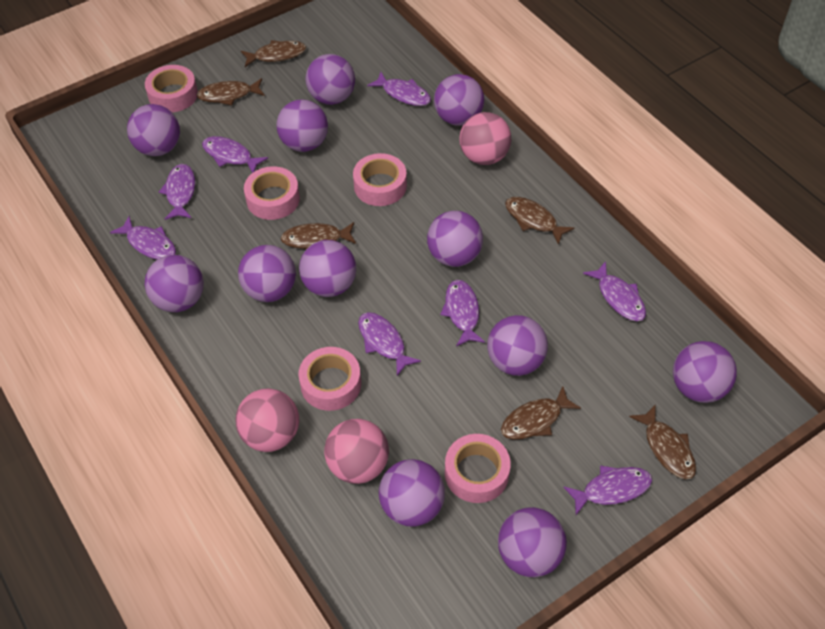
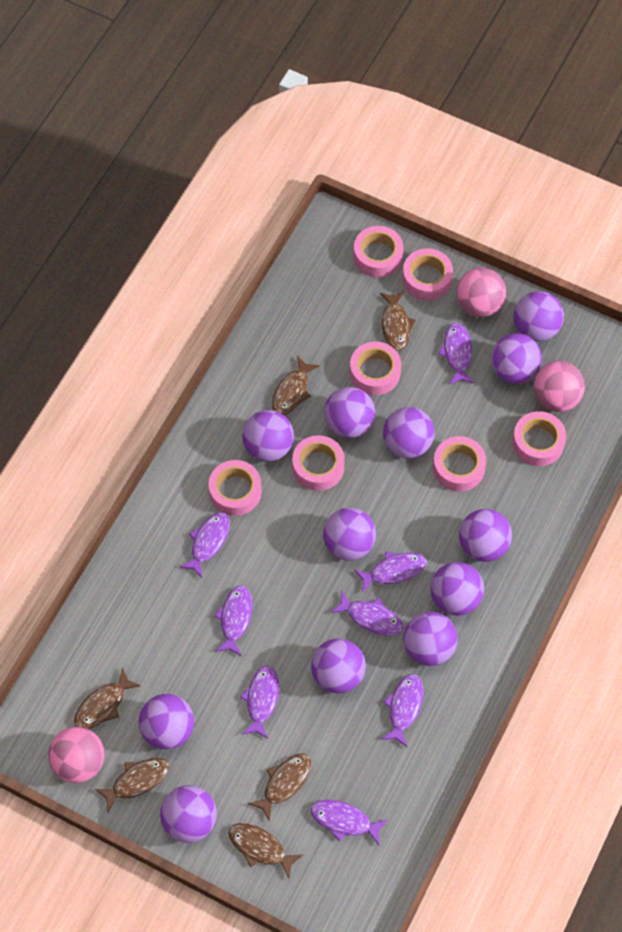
pink tape: [145,65,198,112] [244,166,300,220] [298,347,361,411] [353,153,407,206] [445,434,511,503] = 5 -> [209,460,262,516] [292,435,345,491] [350,341,401,395] [354,226,403,278] [402,248,453,301] [433,436,486,492] [512,411,566,466] = 7

